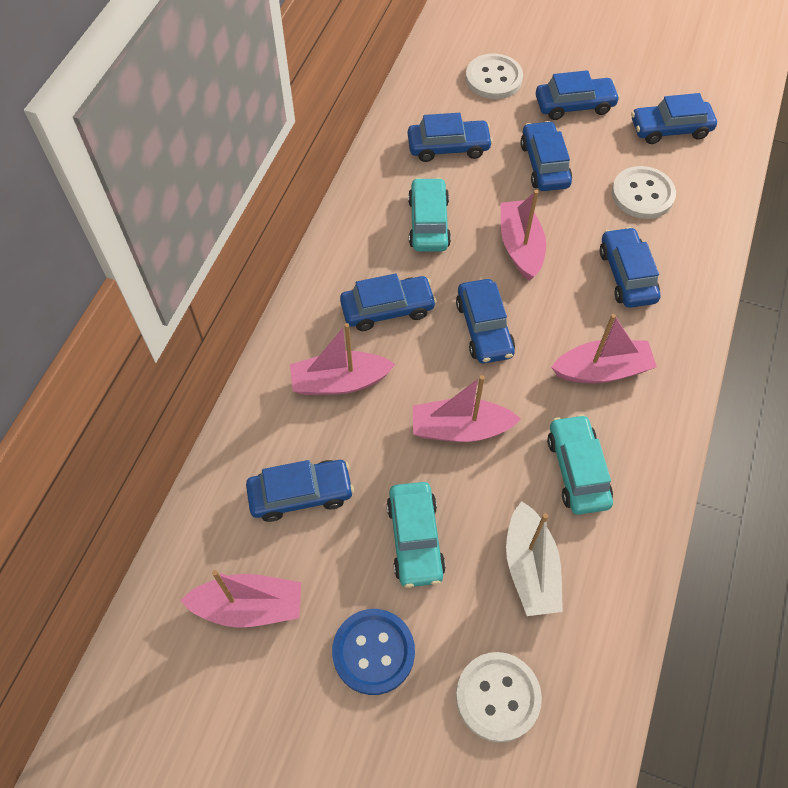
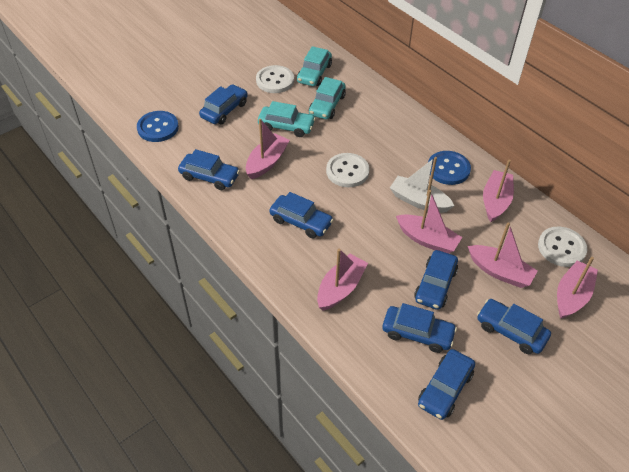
blue button: [332,609,415,695] = 1 -> [137,111,179,142] [428,151,471,185] = 2
blue car: [246,460,354,522] [340,273,437,331] [408,113,493,162] [456,279,515,364] [520,121,572,191] [536,70,620,120] [600,227,660,308] [631,93,717,144] = 8 -> [178,149,240,190] [199,84,248,125] [269,192,333,238] [382,303,457,353] [414,250,458,310] [418,349,475,420] [477,299,551,354] = 7
pink boat: [180,570,301,628] [290,323,395,395] [413,375,521,442] [500,190,546,281] [551,314,657,384] = 5 -> [246,119,290,179] [317,249,368,311] [396,190,462,254] [468,222,538,288] [483,160,514,222] [557,257,598,319] = 6

